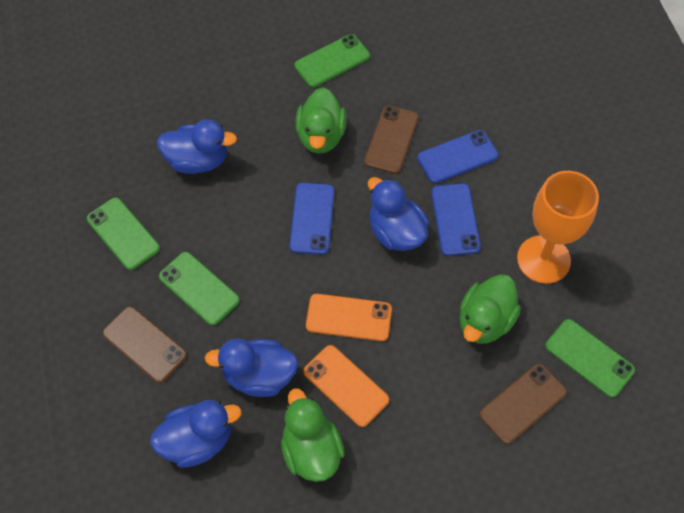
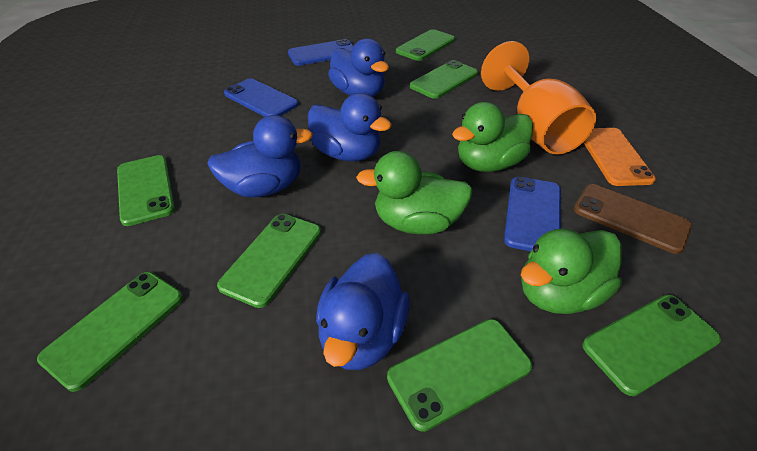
brown phone: [103,307,187,383] [364,105,419,174] [479,363,567,444] = 3 -> [574,184,692,254] = 1
green phone: [87,198,160,270] [159,252,240,325] [294,34,370,87] [545,319,635,397] = 4 -> [37,272,183,392] [117,155,175,226] [217,214,321,308] [387,319,532,432] [396,29,455,61] [410,60,478,99] [582,295,721,396] = 7
orange phone: [303,345,389,427] [306,294,392,341] = 2 -> [583,128,656,186] = 1

